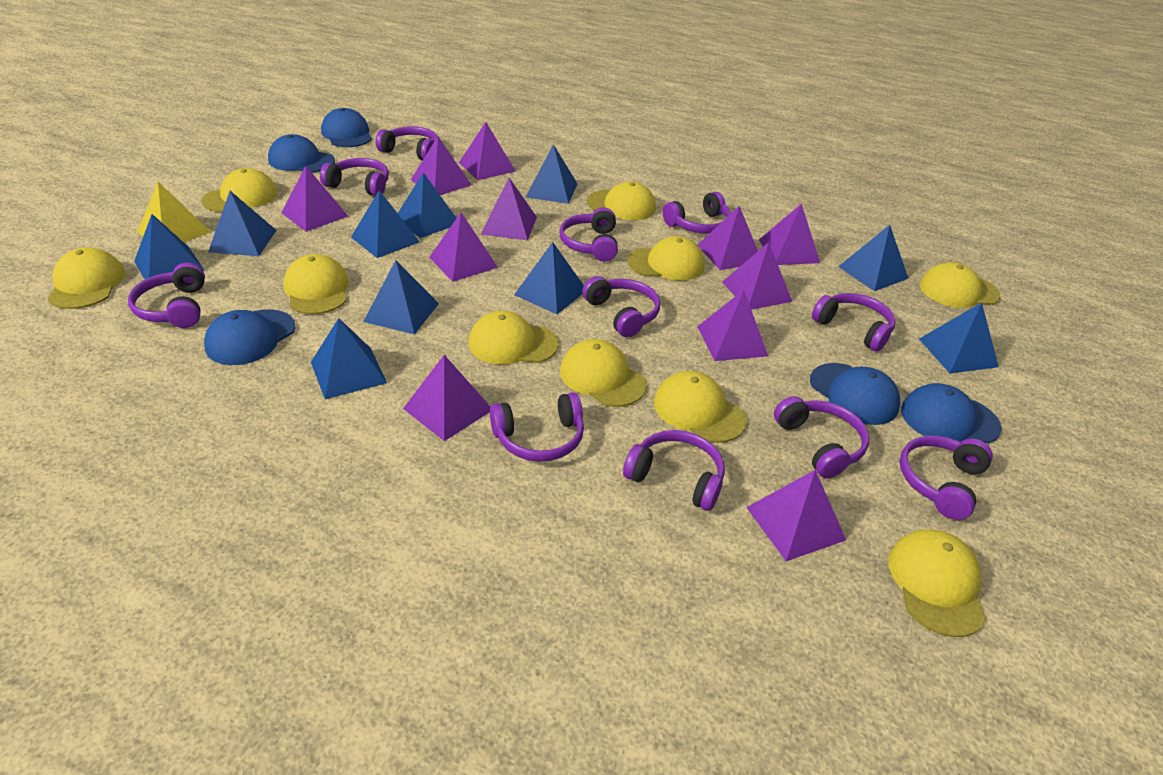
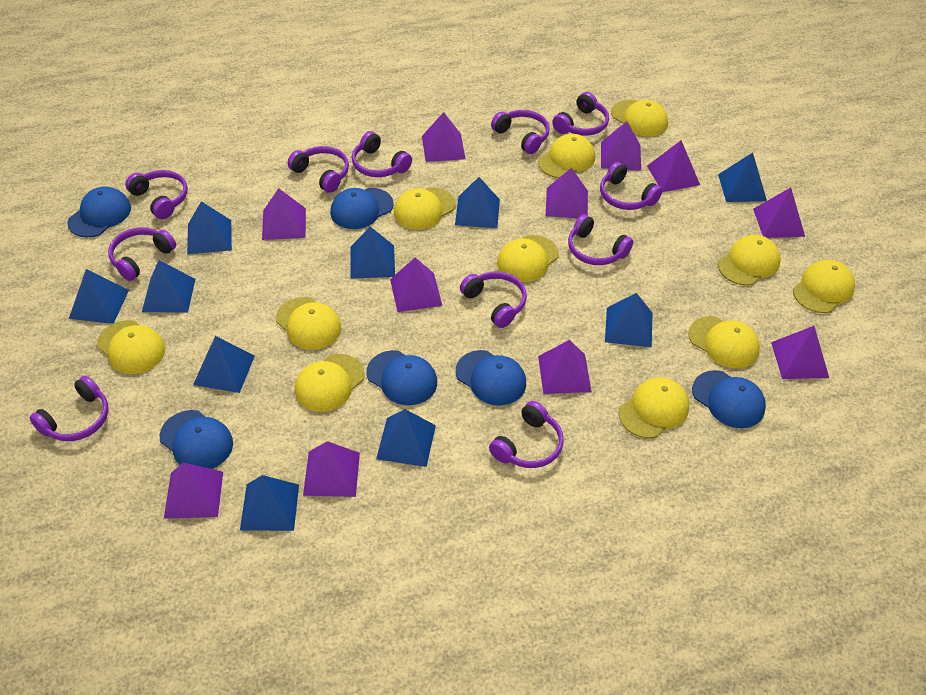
blue cap: [204,309,296,365] [268,134,335,173] [321,108,372,147] [810,363,900,425] [901,383,1002,443] = 5 -> [67,186,131,238] [159,410,233,469] [330,188,394,229] [366,350,437,405] [456,350,526,406] [692,370,766,428] = 6
yellow cap: [48,247,126,309] [202,168,278,212] [283,254,349,314] [469,311,559,364] [560,339,647,407] [587,181,656,220] [628,236,705,281] [654,371,747,443] [888,530,986,637] [920,262,1000,308] = 10 -> [97,320,165,374] [276,297,341,350] [295,354,365,412] [394,187,455,230] [497,235,559,282] [538,134,595,178] [611,100,668,137] [619,377,689,438] [688,316,760,368] [718,235,780,286] [793,260,855,313] = 11
yellow pyramid: [137,182,211,243] = 1 -> none = 0

